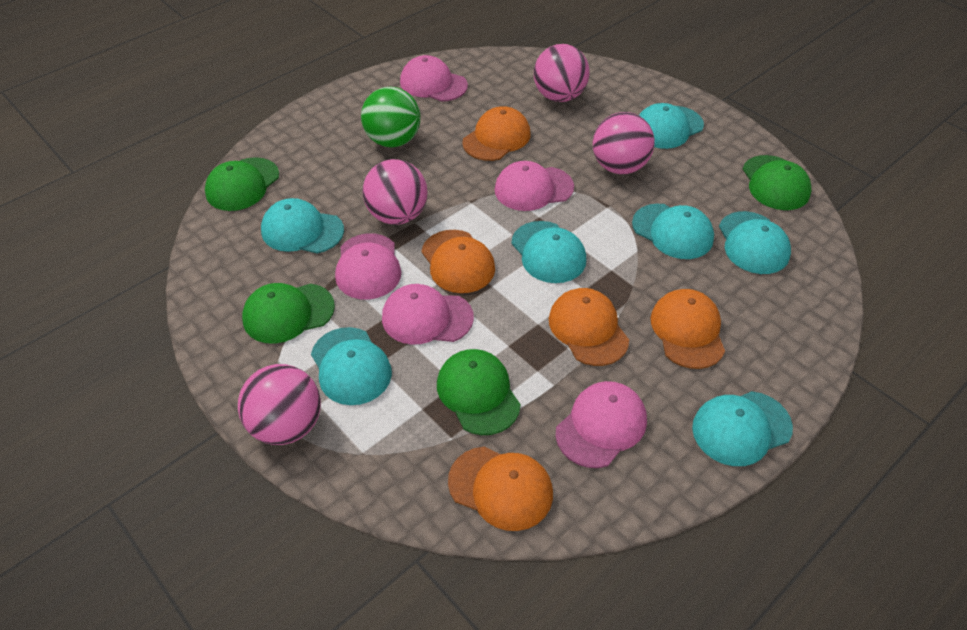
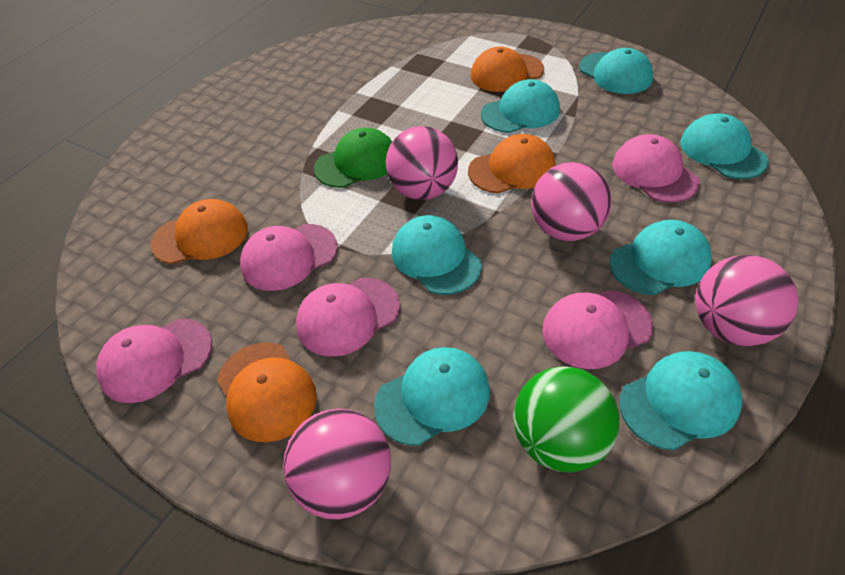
green cap: [205,157,279,211] [242,283,335,344] [437,349,521,435] [743,155,811,210] = 4 -> [314,128,392,188] = 1
orange cap: [421,230,495,293] [448,447,553,531] [462,106,531,161] [549,288,629,366] [650,289,725,369] = 5 -> [150,199,248,264] [217,342,317,442] [468,134,555,193] [470,47,544,92] = 4

